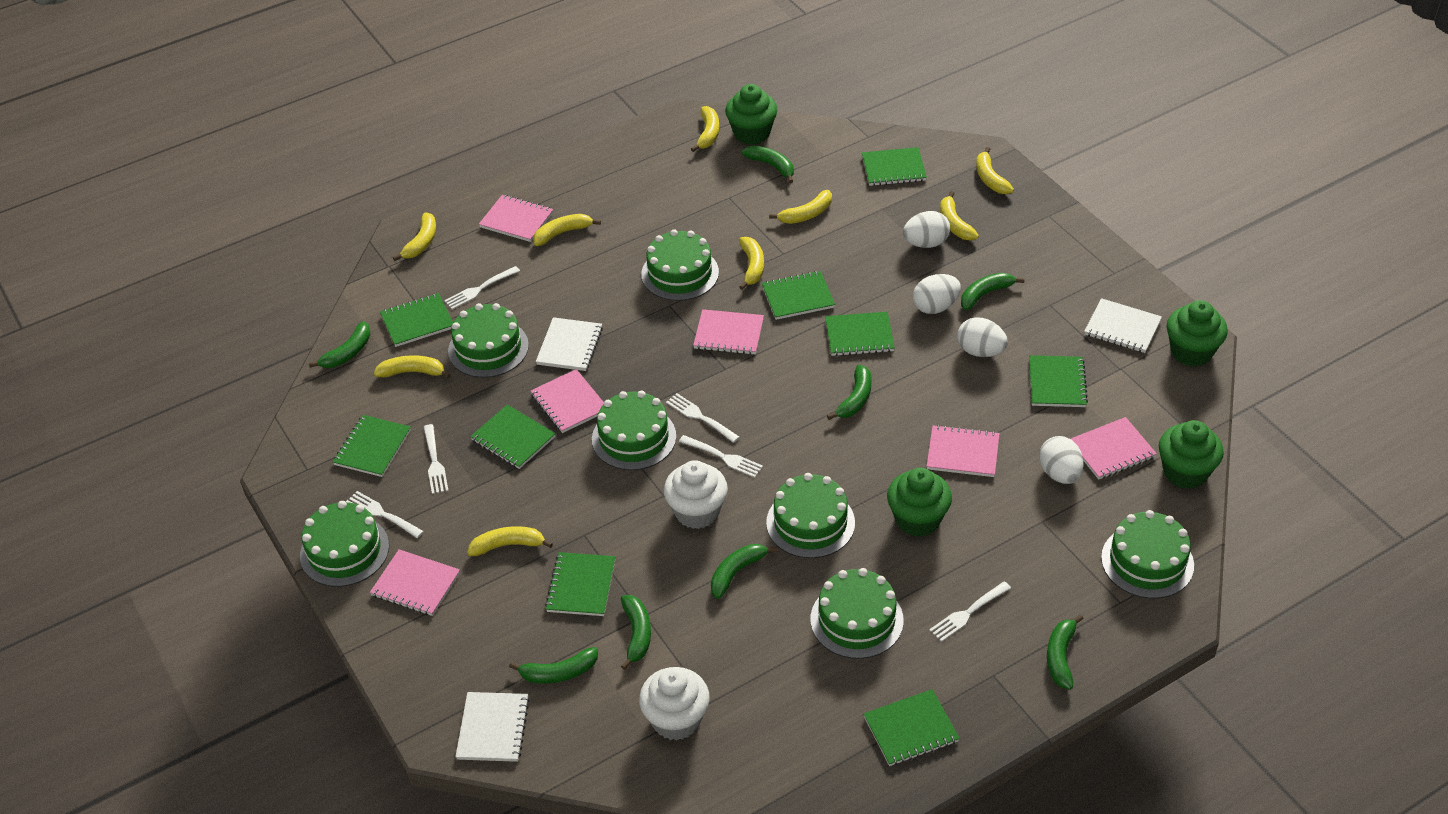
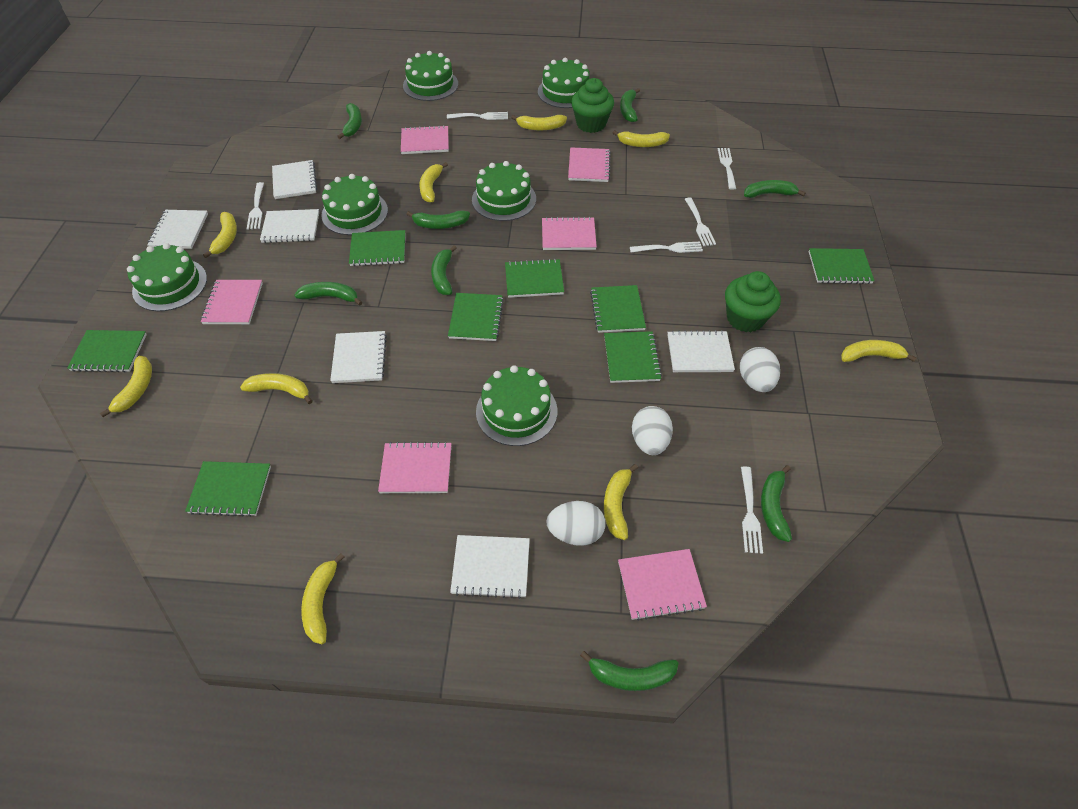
green cake: [300,501,389,587] [448,303,529,378] [592,391,676,470] [641,229,719,301] [766,473,855,558] [811,568,904,659] [1101,510,1194,599] = 7 -> [127,243,207,311] [321,174,388,235] [403,51,458,101] [472,161,536,221] [476,365,557,446] [538,58,590,108] = 6
green cupcake: [725,84,777,145] [887,468,952,537] [1159,420,1224,489] [1167,300,1228,367] = 4 -> [571,78,614,133] [725,271,781,332] = 2
green notebook: [333,415,411,477] [380,293,453,347] [470,404,556,469] [545,552,615,616] [762,271,835,320] [825,312,895,356] [862,147,927,186] [863,689,960,766] [1029,355,1088,407] = 9 -> [67,330,147,372] [185,461,271,517] [349,230,406,266] [448,293,504,341] [505,259,564,298] [590,285,646,333] [604,331,662,383] [809,248,875,284] = 8
white cupcake: [639,667,710,741] [664,460,728,529] = 2 -> none = 0
white egg: [903,211,950,248] [913,274,961,314] [957,317,1008,357] [1039,436,1084,484] = 4 -> [546,501,605,546] [632,406,673,455] [740,347,780,392] = 3
white notebook: [455,692,530,762] [536,317,603,371] [1084,298,1162,353] = 3 -> [147,210,208,249] [260,209,319,243] [272,160,317,199] [330,331,387,383] [450,535,530,599] [667,330,735,372] = 6

